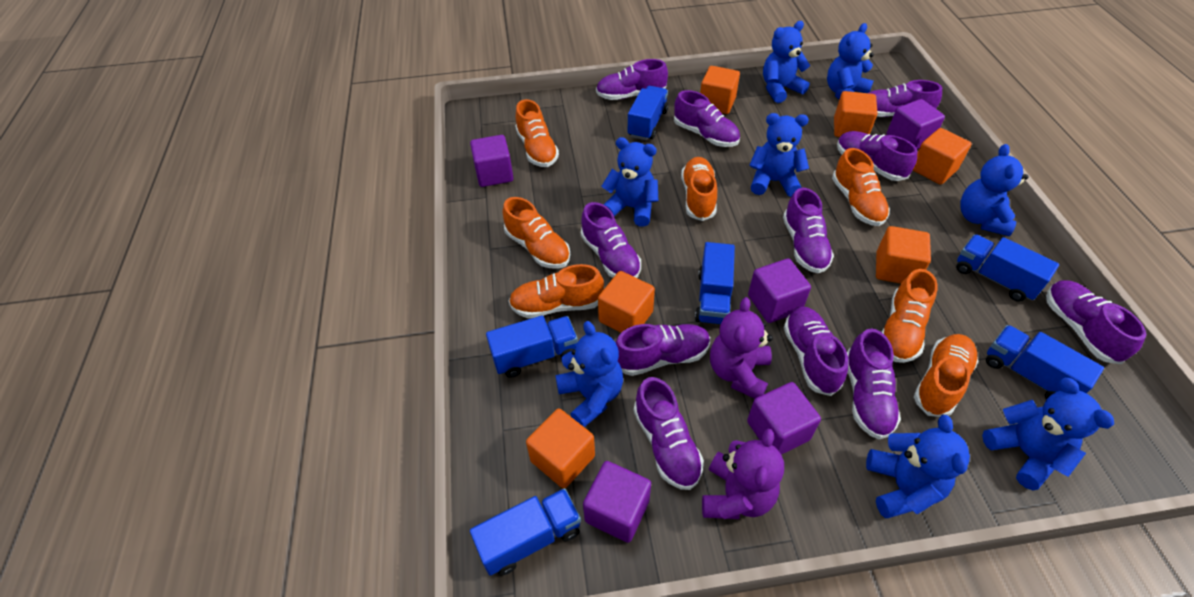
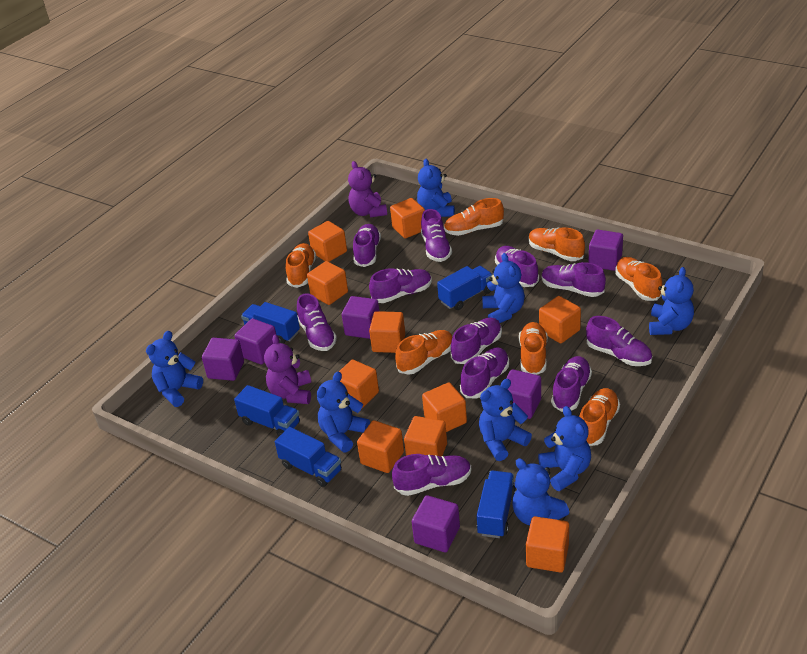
blue truck: [470,488,581,576] [486,315,578,378] [628,86,668,140] [695,242,735,324] [956,234,1059,302] [986,325,1104,400] = 6 -> [234,385,300,436] [241,302,300,344] [275,427,342,487] [437,266,493,310] [477,471,516,538] = 5
orange cube: [526,408,595,488] [598,271,655,333] [700,66,740,114] [834,91,877,137] [876,226,931,284] [913,128,972,185] = 6 -> [307,261,348,305] [308,221,347,262] [339,360,379,408] [357,420,404,473] [369,311,405,353] [390,198,425,238] [404,416,447,457] [422,382,467,432] [526,516,569,573] [539,296,581,343] = 10
purple cube: [470,135,513,187] [583,461,651,543] [747,382,821,455] [748,258,811,323] [887,99,945,149] = 5 -> [202,338,244,381] [235,319,276,365] [342,296,379,339] [412,495,460,552] [506,369,541,419] [588,230,623,271] = 6

